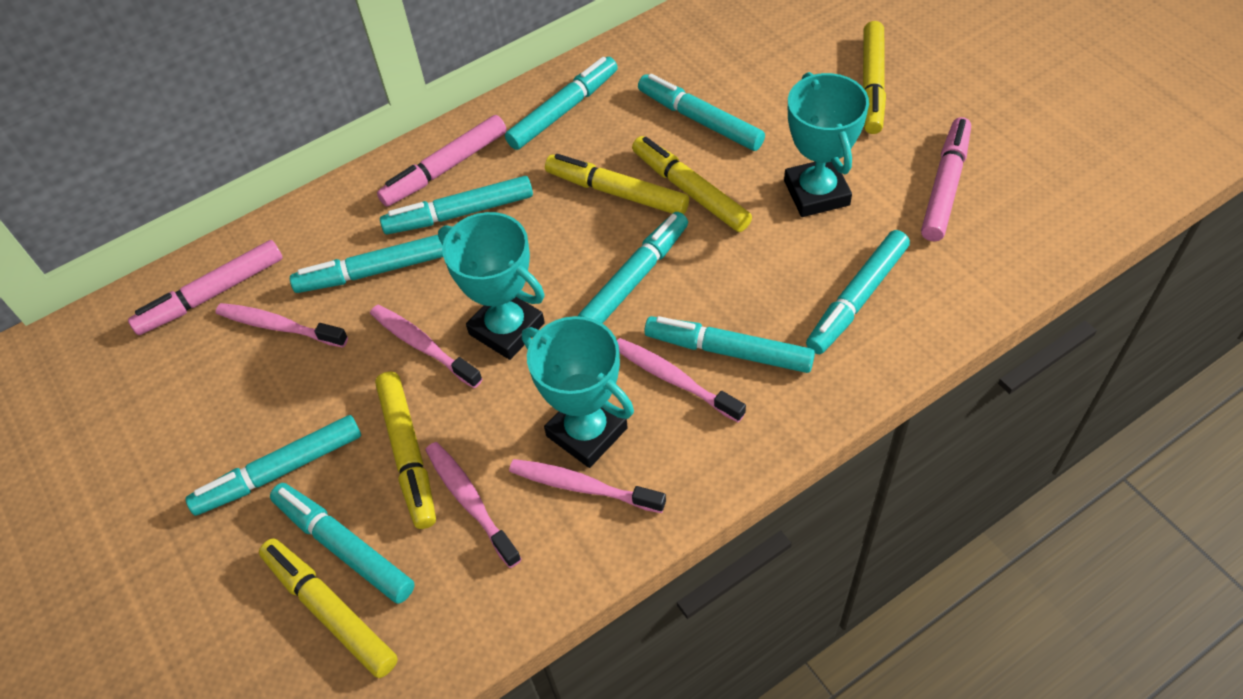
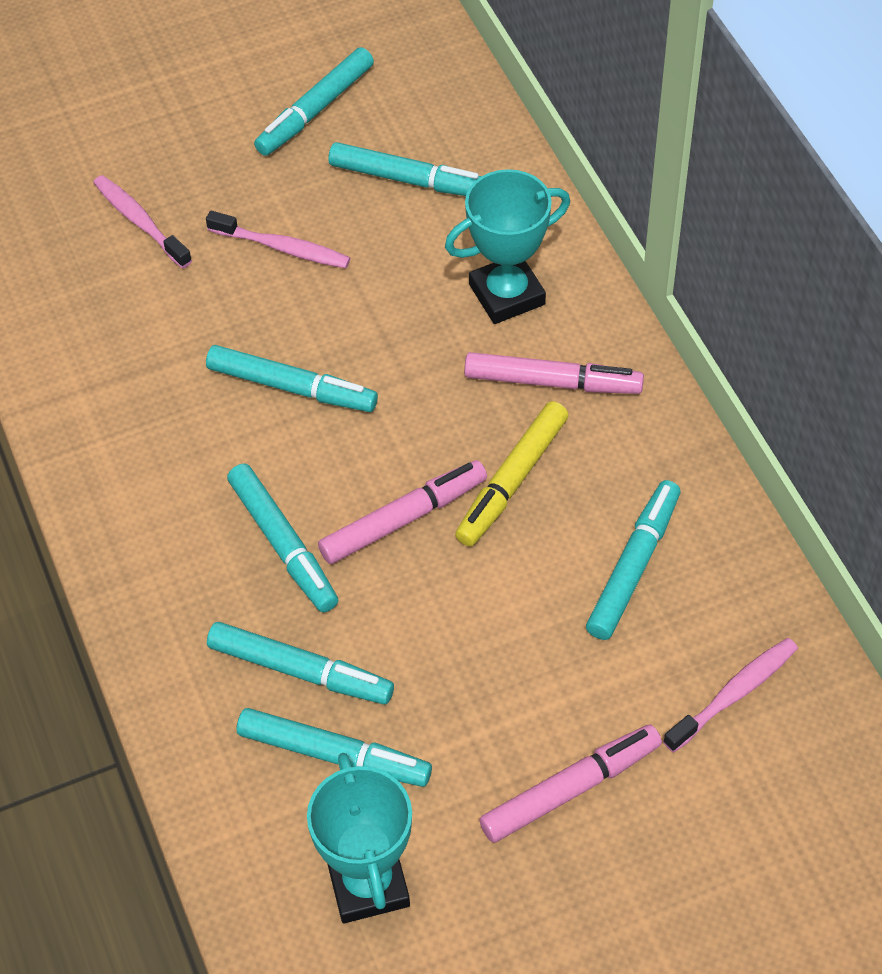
pink toothbrush: [216,303,348,348] [370,305,482,388] [425,442,522,568] [509,459,666,513] [617,338,746,423] = 5 -> [93,175,192,269] [206,211,350,268] [663,638,798,753] = 3
turquoise marker: [186,415,361,516] [270,483,415,604] [290,235,443,293] [380,176,533,234] [505,57,618,150] [578,212,688,324] [638,74,765,151] [644,316,815,373] [806,230,910,354] = 9 -> [206,345,378,412] [207,622,394,704] [227,464,338,612] [237,708,432,787] [254,47,374,156] [328,142,481,196] [586,480,680,640] = 7
turquoise trophy: [438,212,545,360] [522,316,634,468] [784,72,869,217] = 3 -> [307,753,412,923] [445,169,570,324] = 2
yellow marker: [259,538,398,678] [375,372,436,529] [545,154,689,214] [632,136,752,232] [863,21,886,134] = 5 -> [455,401,569,547] = 1

